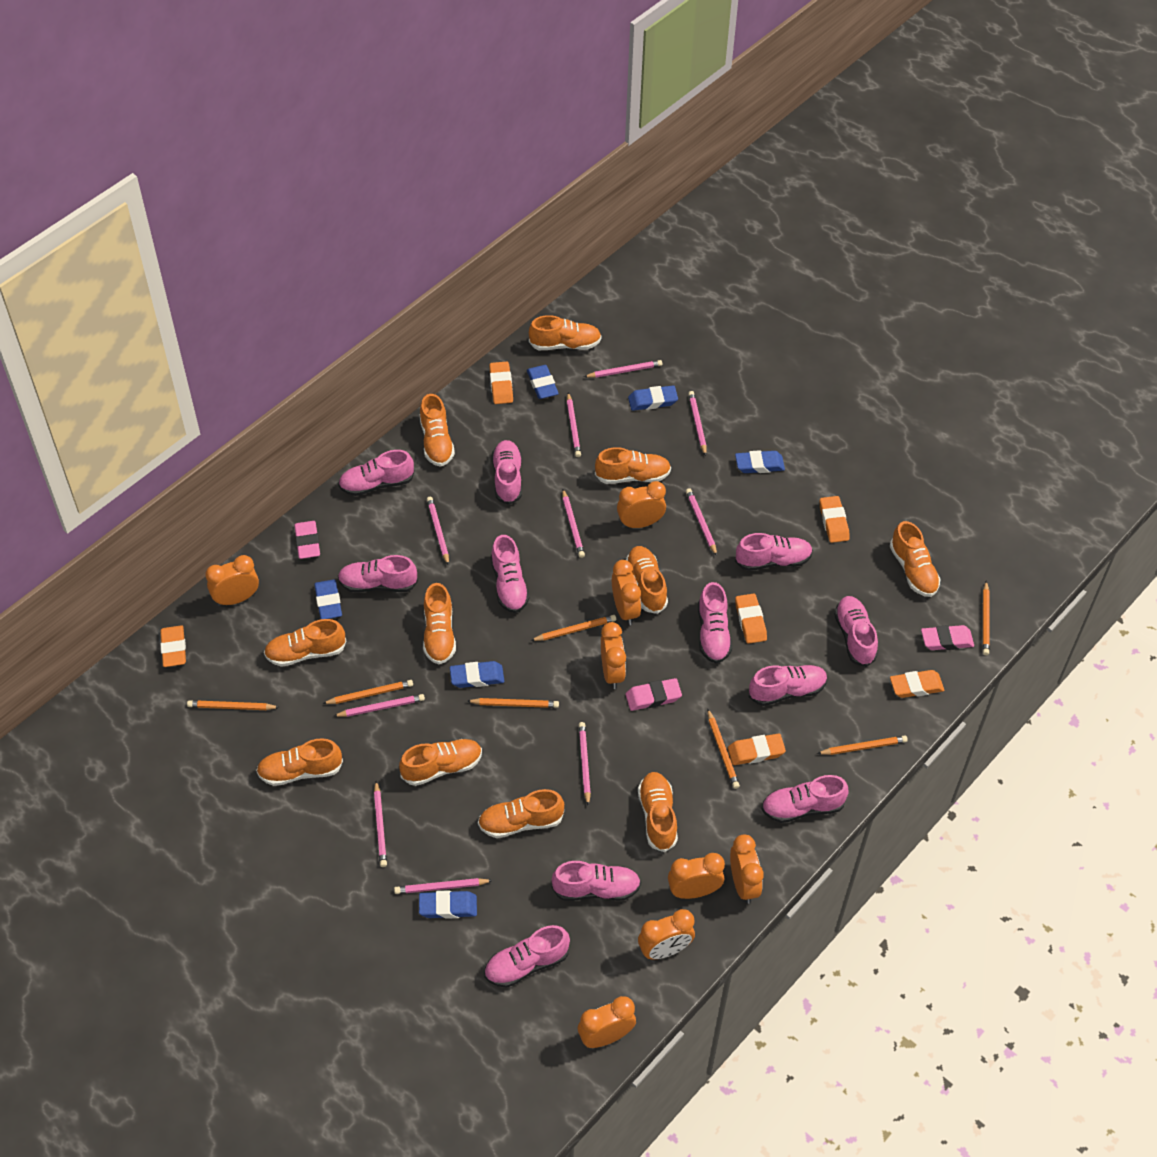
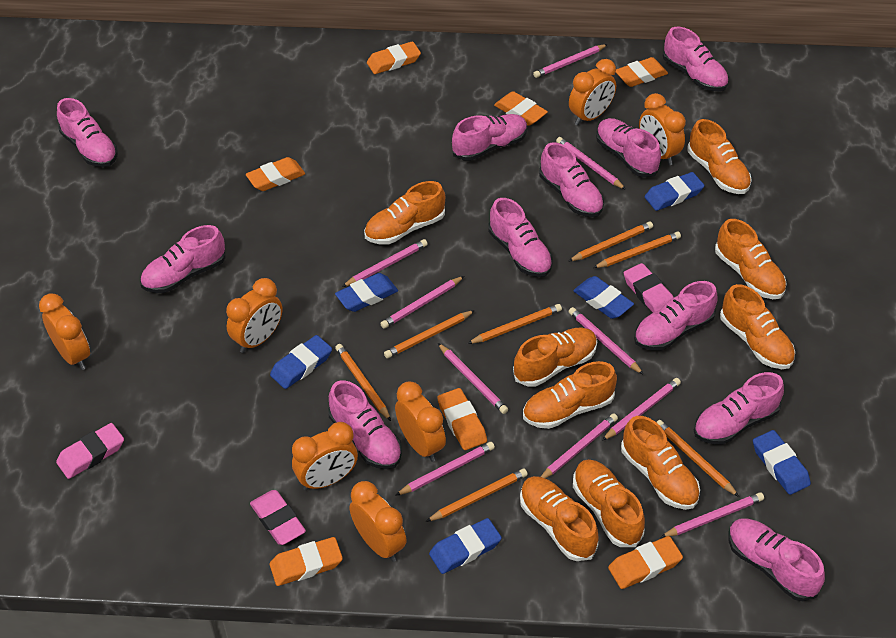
orange clock: [205,555,259,606] [578,996,636,1048] [601,622,626,689] [612,560,641,625] [617,481,666,528] [638,909,695,959] [668,853,725,899] [730,834,764,904] = 8 -> [39,293,90,370] [226,278,283,353] [292,422,358,491] [349,481,407,562] [395,382,446,462] [569,59,616,125] [639,93,686,165] = 7
orange eraser: [160,625,186,667] [489,362,513,404] [728,734,786,765] [735,594,767,644] [820,496,850,543] [890,670,944,698] = 6 -> [246,157,305,191] [270,537,343,586] [367,41,421,74] [437,388,487,450] [494,91,548,126] [608,536,683,589] [616,57,668,87] = 7
orange shoe: [256,738,343,786] [264,619,346,667] [399,739,482,786] [420,394,455,467] [423,583,456,664] [478,789,564,838] [529,315,602,350] [595,447,671,484] [626,546,668,614] [638,772,678,852] [890,521,940,597] = 11 -> [364,181,445,245] [513,327,597,387] [520,476,599,561] [523,361,617,429] [573,459,645,547] [621,416,700,510] [687,119,752,194] [715,219,787,299] [720,284,795,369] = 9

